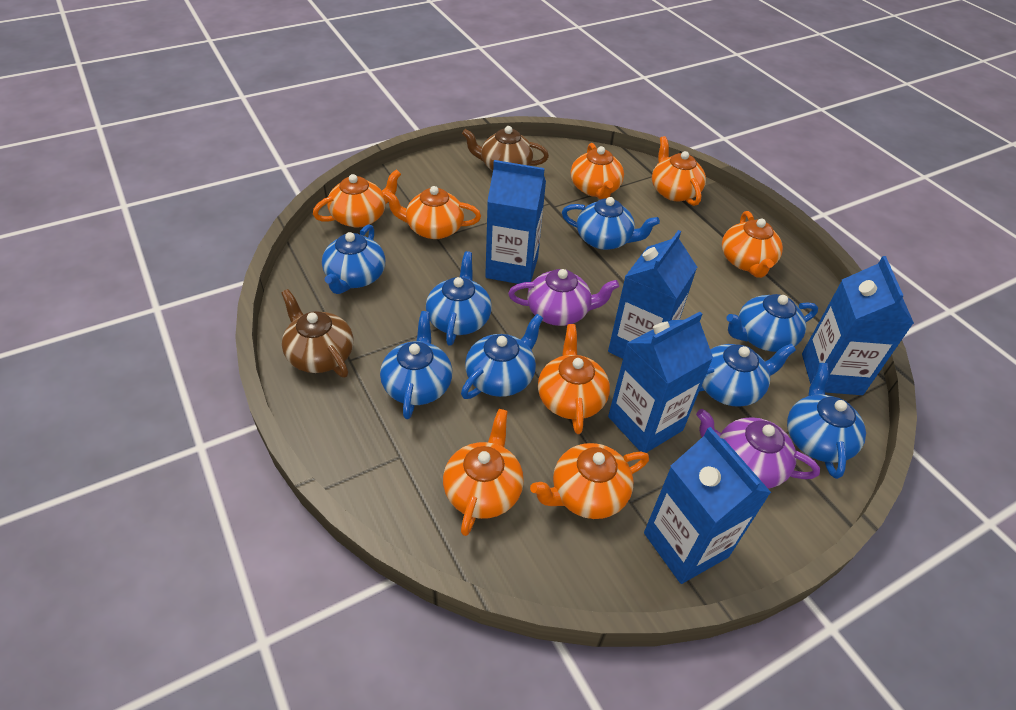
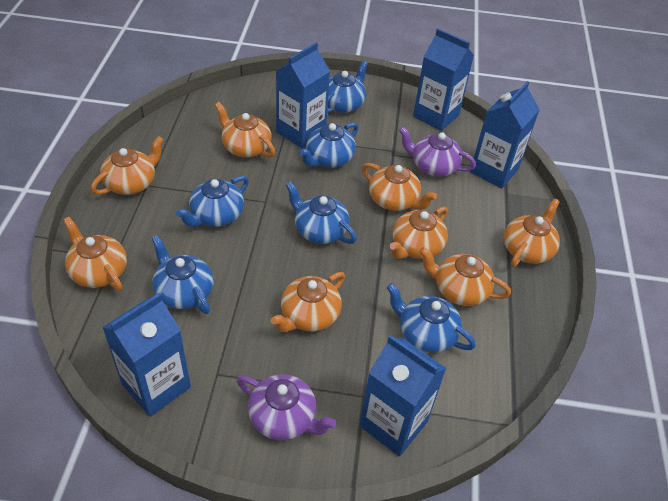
blue teapot: [322,224,386,294] [380,311,452,419] [426,251,492,346] [461,314,543,399] [562,197,660,250] [700,343,796,407] [726,294,818,352] [787,363,866,479] = 8 -> [152,235,213,314] [176,176,249,227] [286,181,357,244] [299,123,358,168] [327,61,368,113] [387,283,476,353] = 6
brown teapot: [281,289,353,377] [462,126,549,171] = 2 -> none = 0

